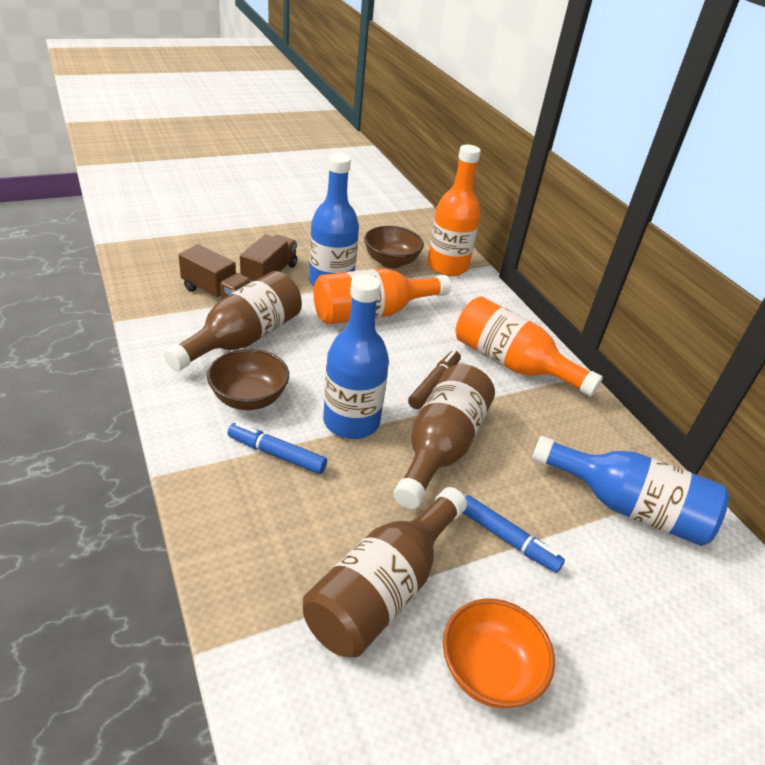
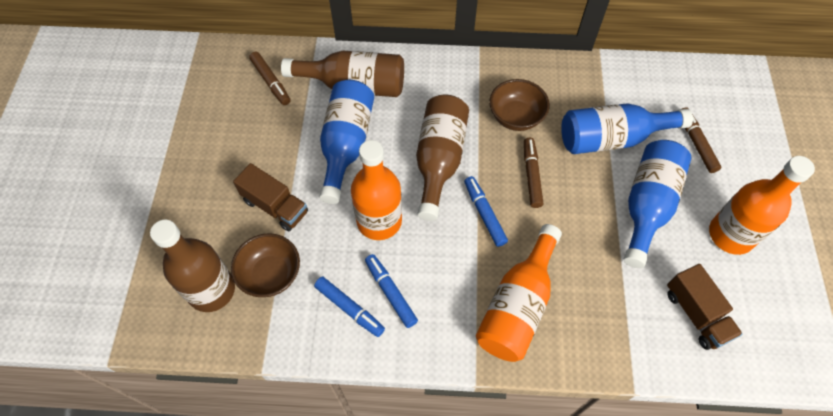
blue marker: [227,422,327,474] [463,495,565,573] = 2 -> [314,276,385,337] [365,254,418,328] [464,176,508,247] = 3
brown marker: [408,350,461,409] = 1 -> [249,52,290,105] [524,138,543,208] [682,107,722,173] = 3
orange bowl: [443,599,555,708] = 1 -> none = 0

